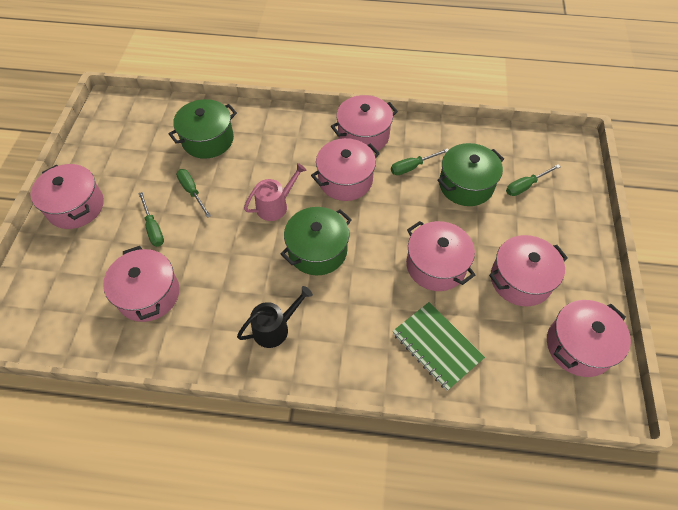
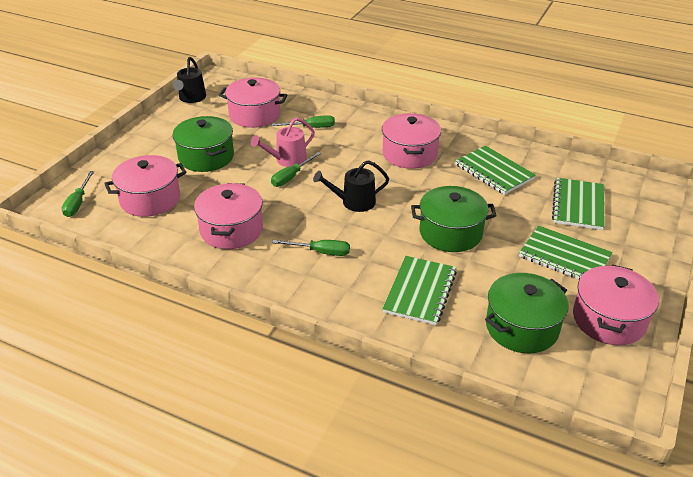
black watering can: [237,286,313,348] = 1 -> [173,57,206,103] [313,160,389,212] = 2
green notebook: [393,302,485,391] = 1 -> [382,256,457,325] [455,145,536,195] [519,225,613,279] [552,178,605,230] = 4
pink pot: [30,164,104,229] [103,246,179,322] [311,138,380,201] [331,95,398,153] [406,221,475,291] [489,235,568,306] [547,300,631,377] = 7 -> [104,155,186,217] [194,183,263,249] [219,77,287,128] [382,113,441,169] [573,265,659,345] = 5

